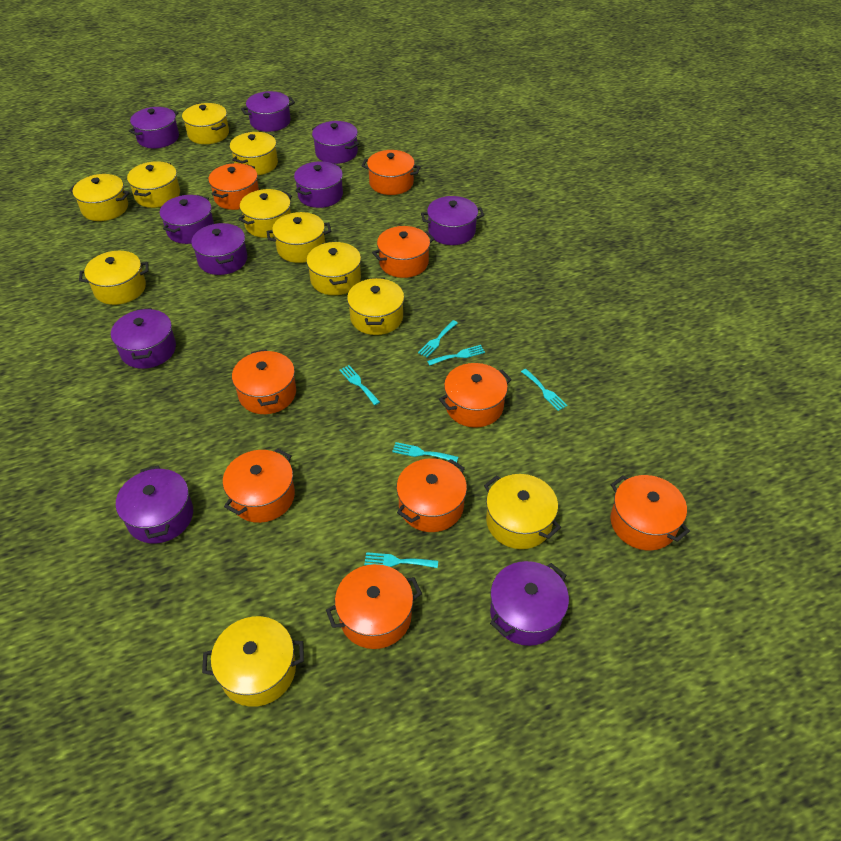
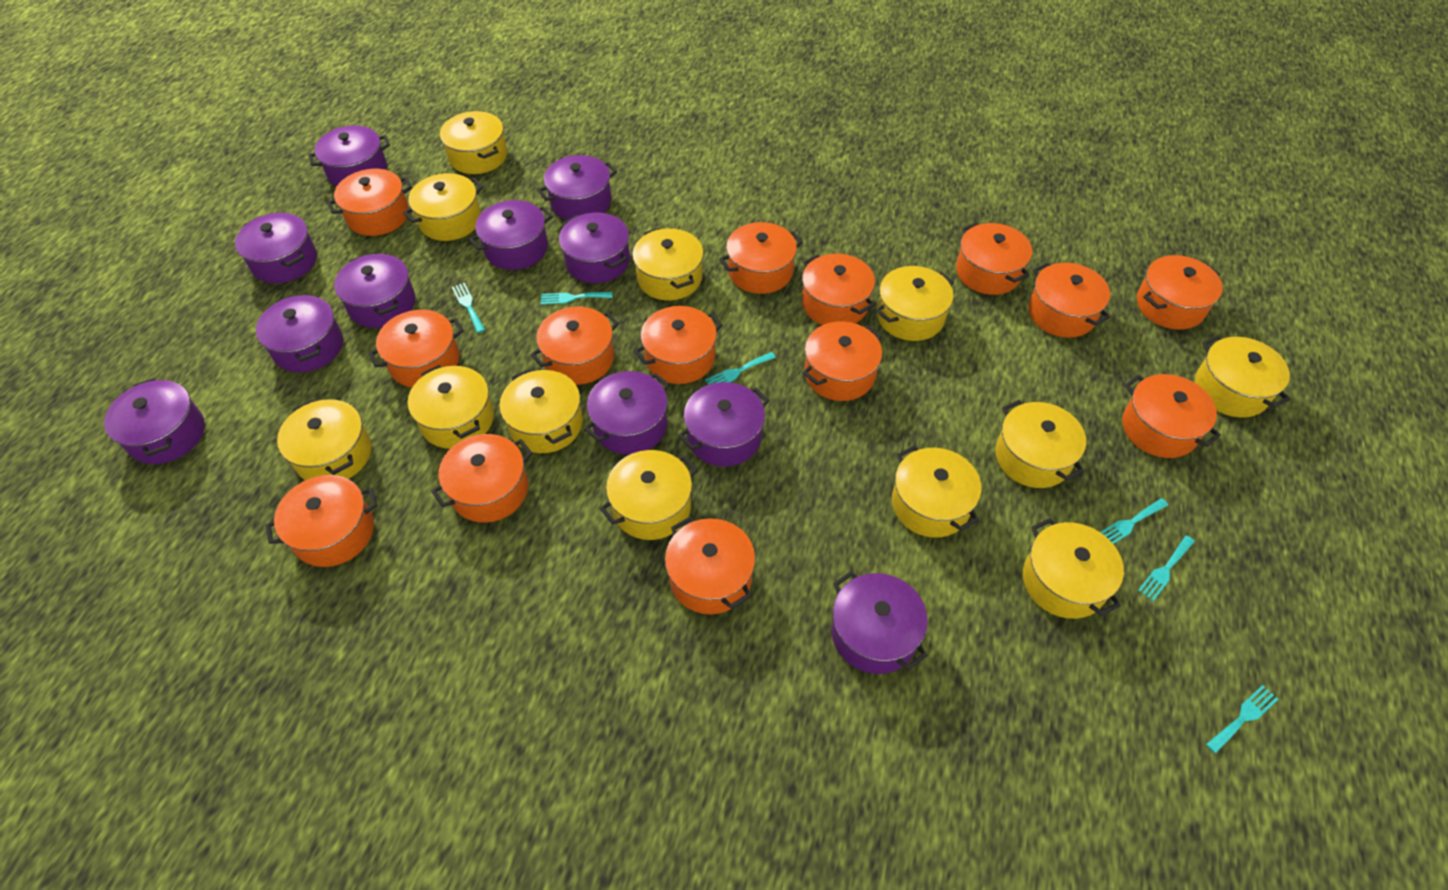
orange pot: [208,163,259,210] [223,448,295,523] [232,349,296,414] [326,564,422,649] [362,150,420,195] [372,226,434,278] [396,458,467,532] [439,363,512,428] [610,475,690,550] = 9 -> [266,475,377,567] [327,169,412,236] [368,310,464,387] [431,434,533,523] [530,307,619,385] [634,306,723,384] [665,516,755,614] [719,222,803,294] [802,254,875,325] [803,321,882,401] [956,223,1032,295] [1028,262,1110,338] [1122,374,1221,458] [1137,255,1223,330] = 14
purple pot: [111,308,176,369] [116,465,193,544] [129,107,179,148] [160,195,214,244] [191,223,248,275] [241,91,295,132] [294,161,343,208] [312,121,359,164] [421,196,484,245] [490,561,569,646] = 10 -> [104,378,205,464] [235,213,317,284] [256,295,343,373] [308,125,390,187] [334,254,416,328] [469,200,552,270] [538,155,617,220] [559,213,630,283] [584,371,670,455] [678,382,769,467] [831,571,928,674] = 11
yellow pot: [69,174,130,221] [79,251,148,305] [127,161,180,208] [182,103,229,144] [202,616,304,707] [230,132,278,175] [238,189,292,238] [267,212,331,263] [306,241,361,295] [347,278,404,335] [484,474,561,549] = 11 -> [277,399,372,480] [403,173,484,241] [408,365,494,449] [440,111,507,174] [499,369,583,453] [600,450,698,540] [632,228,704,301] [876,266,954,341] [892,445,981,538] [995,400,1086,488] [1023,518,1124,619] [1195,335,1290,418] = 12

